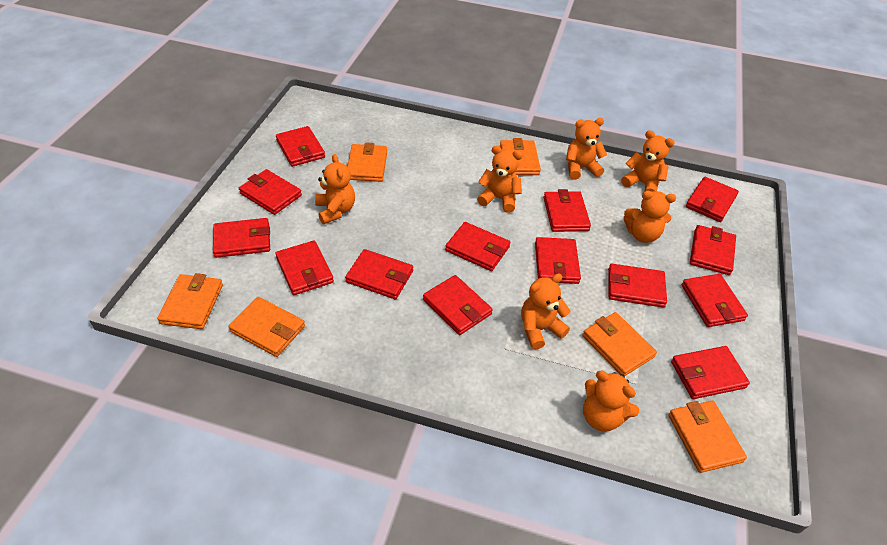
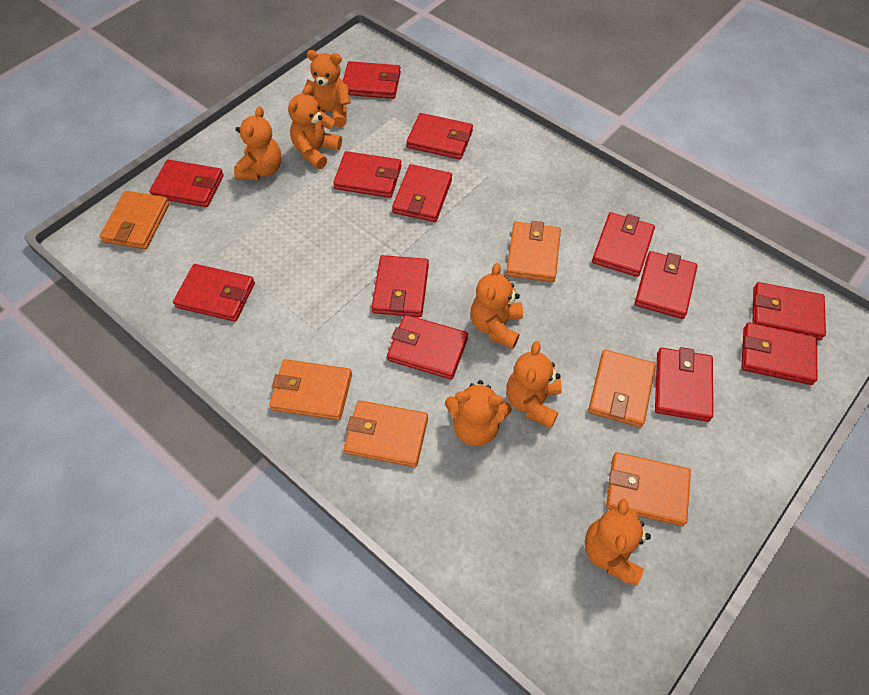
red wallet: [213,218,270,258] [239,169,302,215] [275,240,334,295] [276,126,325,167] [345,249,413,299] [423,275,493,335] [445,222,510,271] [535,237,581,284] [543,189,591,232] [608,264,667,307] [671,346,750,399] [682,274,748,327] [686,177,739,222] [690,225,736,275] = 14 -> [149,160,224,207] [173,264,255,322] [333,151,401,198] [343,61,401,99] [372,255,429,317] [387,315,468,380] [392,164,452,222] [407,113,473,160] [592,212,655,277] [635,251,697,319] [655,347,713,422] [742,323,817,385] [752,282,826,340] = 13

